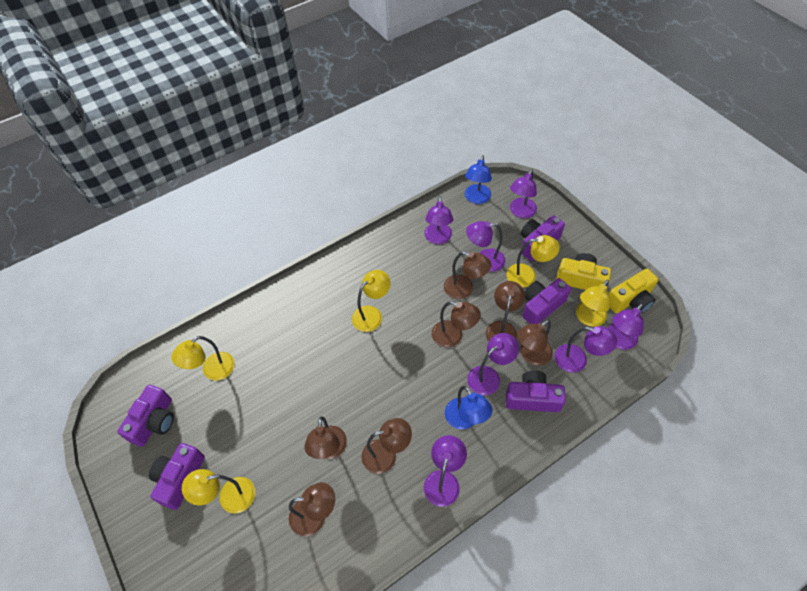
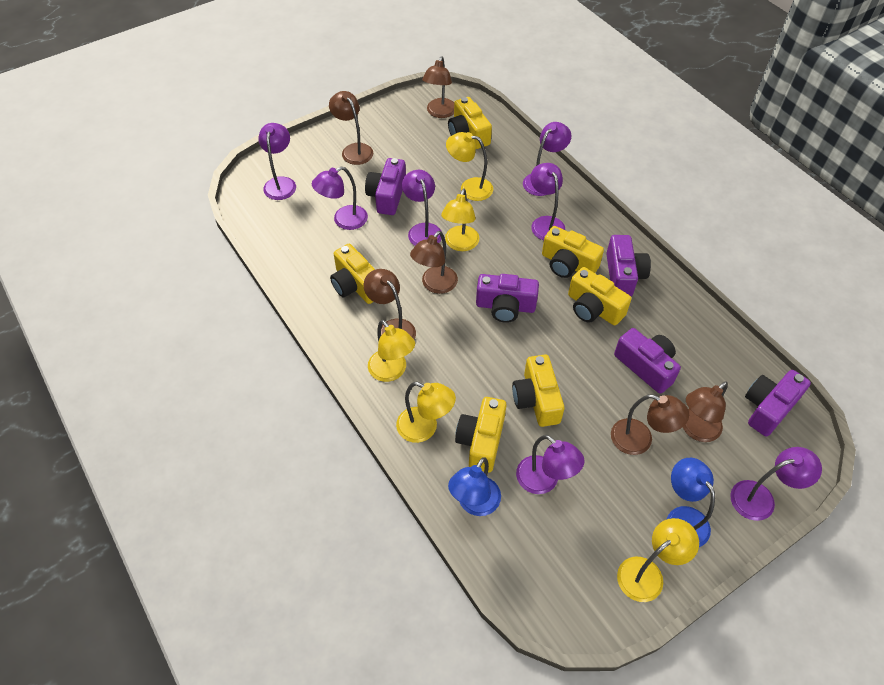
brown lamp: [289,482,335,536] [305,416,347,459] [362,418,412,474] [432,301,481,347] [444,252,491,299] [486,281,525,342] [517,320,553,366] = 7 -> [329,91,373,165] [364,269,416,340] [410,231,458,294] [422,56,454,118] [611,395,689,455] [683,381,728,442] = 6
yellow camera: [556,253,611,290] [609,269,658,314] = 2 -> [330,244,375,304] [448,97,492,149] [455,397,506,473] [512,355,565,427] [542,226,604,278] [568,267,631,325] = 6

